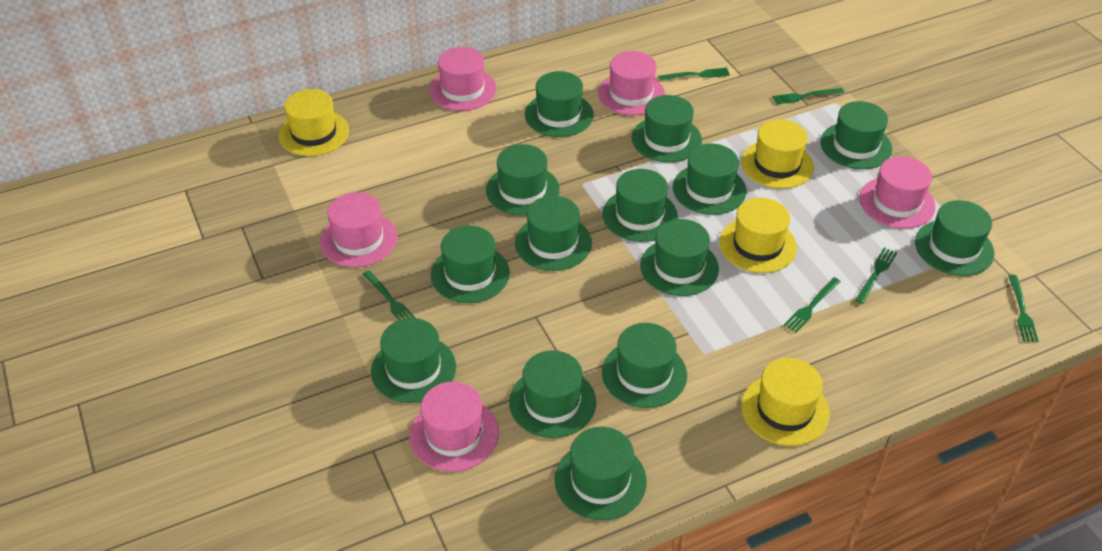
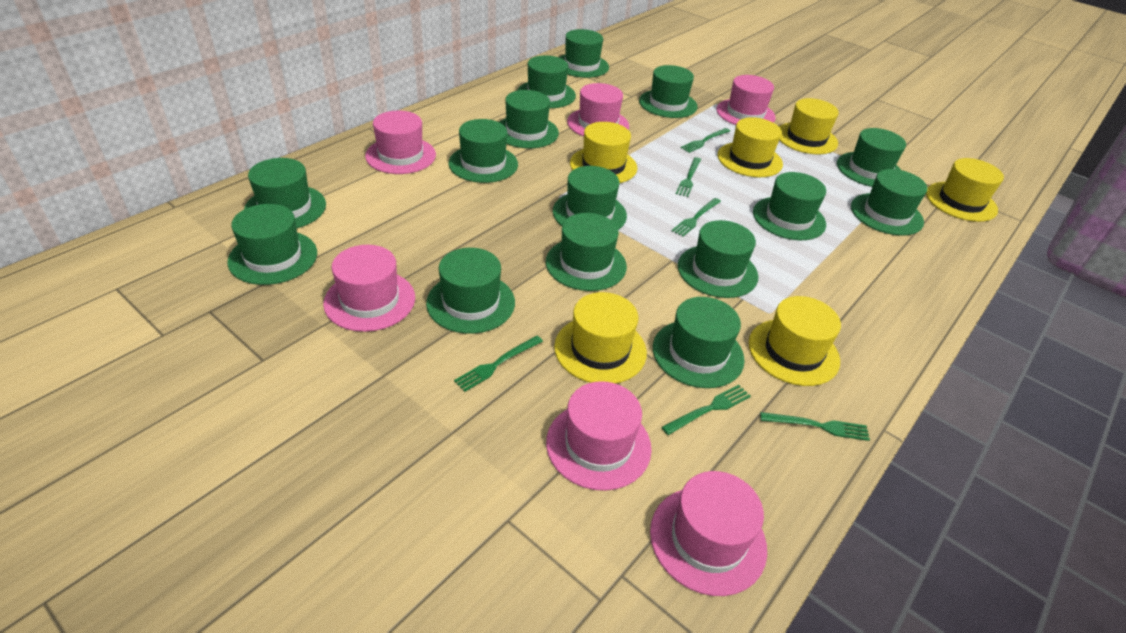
green hat: [371,318,456,403] [431,226,510,303] [486,144,560,216] [509,350,596,438] [515,196,592,271] [525,71,594,137] [554,427,647,520] [602,169,678,242] [602,323,687,408] [632,95,702,163] [640,219,719,296] [673,143,746,215] [820,101,892,169] [915,200,995,276] = 14 -> [227,204,317,285] [244,158,326,229] [426,248,515,334] [449,119,518,183] [499,90,559,148] [517,55,576,108] [546,213,627,291] [553,166,627,230] [559,29,609,78] [639,65,698,118] [653,297,745,388] [678,220,758,298] [753,172,826,240] [837,128,906,187] [851,169,927,236] = 15
pink hat: [320,192,397,267] [410,382,499,472] [429,47,497,111] [598,51,665,115] [859,156,935,229] = 5 -> [323,245,415,332] [365,111,436,174] [546,381,652,491] [567,83,629,136] [650,471,767,596] [716,75,776,125] = 6
yellow hat: [278,89,349,156] [719,198,797,273] [741,119,814,189] [741,358,830,446] = 4 -> [554,292,647,384] [570,122,637,183] [718,117,783,177] [749,296,841,386] [779,98,839,154] [926,158,1004,222] = 6

